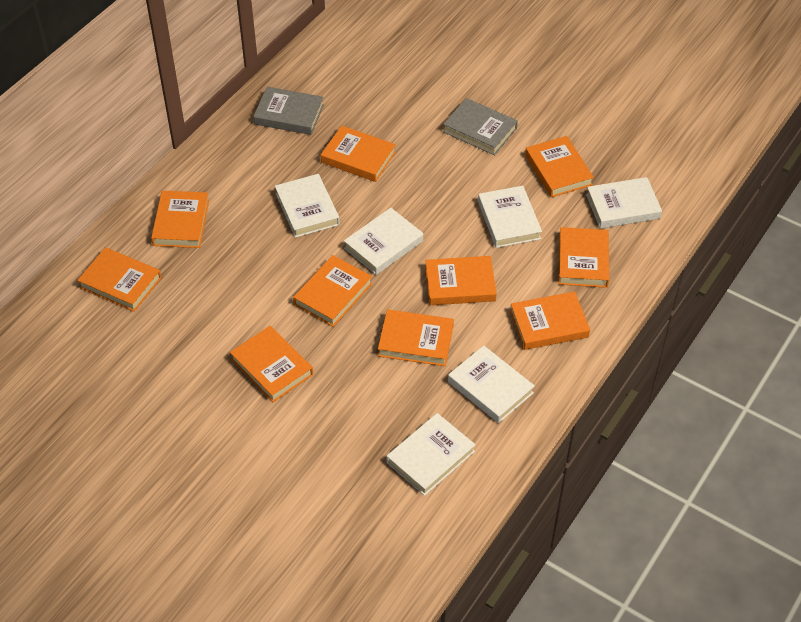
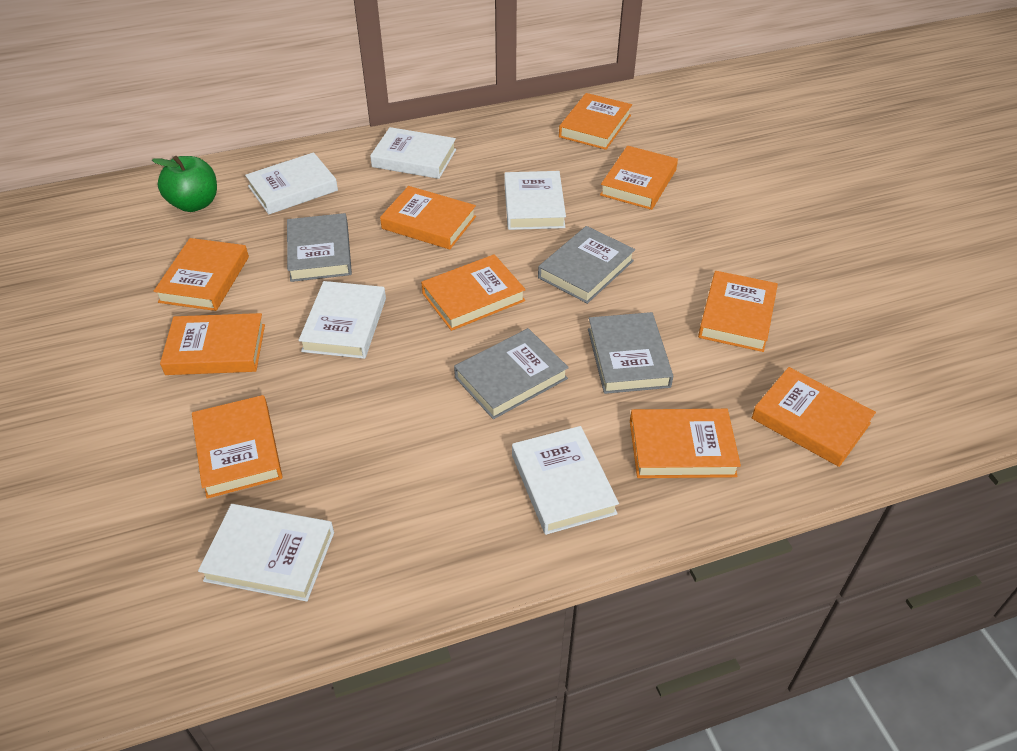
green apple: none = 0 -> [152,156,217,212] = 1
grey book: [253,87,324,135] [443,98,518,155] = 2 -> [287,213,352,282] [454,328,569,419] [538,226,635,304] [588,312,673,394] = 4

